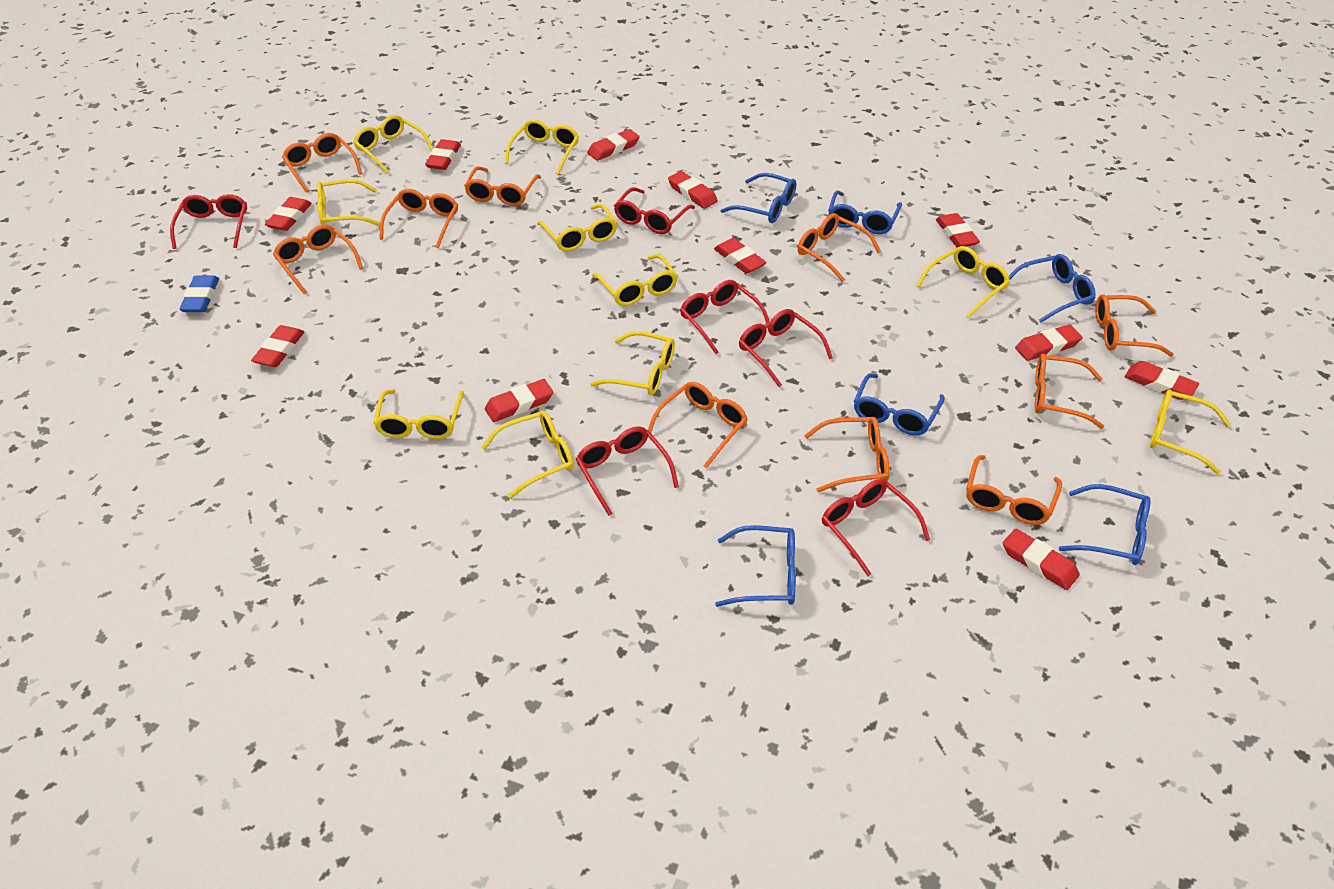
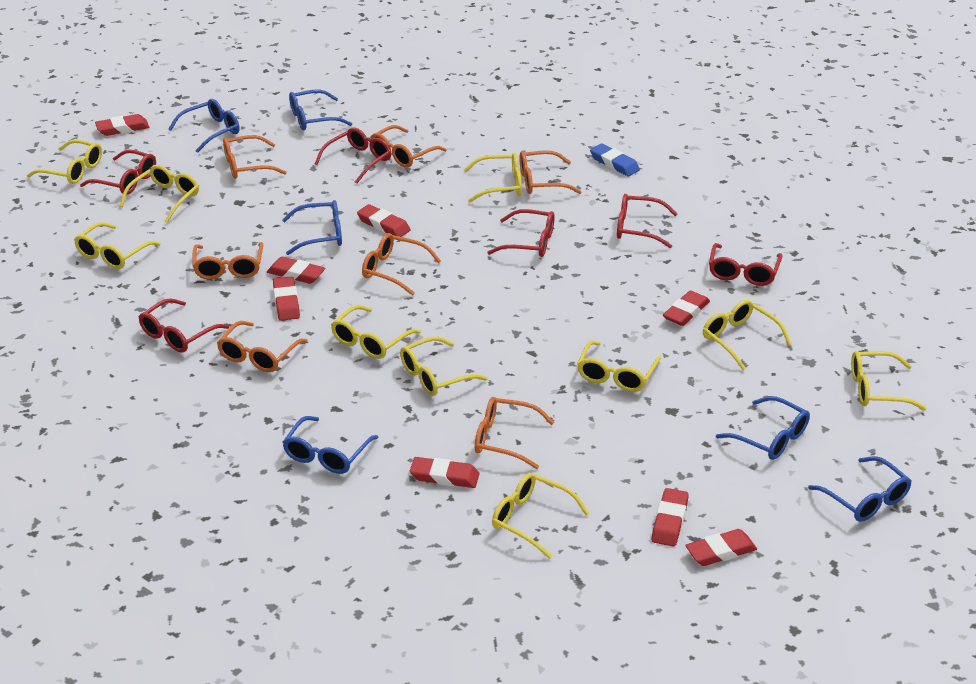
orange glasses: [273,225,363,294] [282,133,362,193] [379,189,458,248] [464,166,541,206] [648,382,748,469] [798,213,881,282] [804,417,890,492] [966,455,1062,525] [1035,354,1104,429] [1095,294,1174,357] = 10 -> [192,242,263,279] [217,321,308,372] [223,135,287,179] [362,233,441,296] [370,125,447,168] [475,397,554,469] [519,150,581,194] = 7
red eraser: [251,325,304,367] [265,197,312,231] [425,139,461,170] [485,379,553,422] [587,129,640,161] [668,171,718,209] [714,238,767,274] [936,213,980,247] [1003,529,1080,590] [1015,325,1083,361] [1125,361,1199,400] = 11 -> [95,114,149,136] [267,257,325,284] [273,277,300,321] [357,204,411,237] [410,457,479,488] [652,488,689,547] [663,291,710,326] [685,529,757,566] = 8

